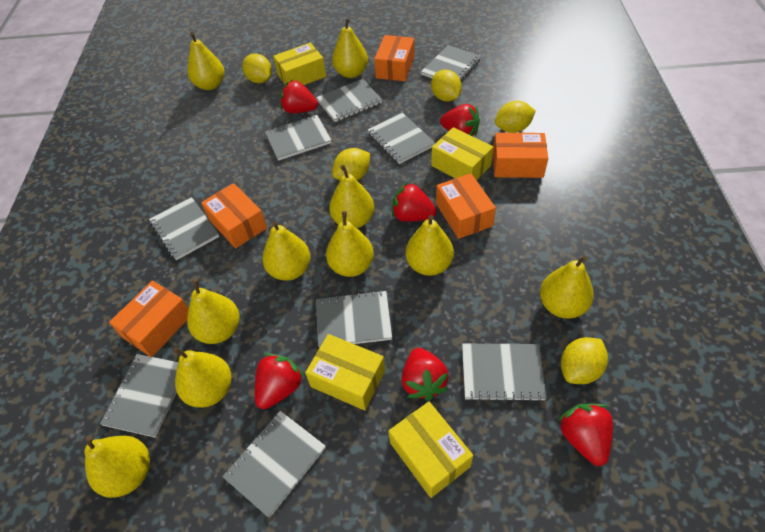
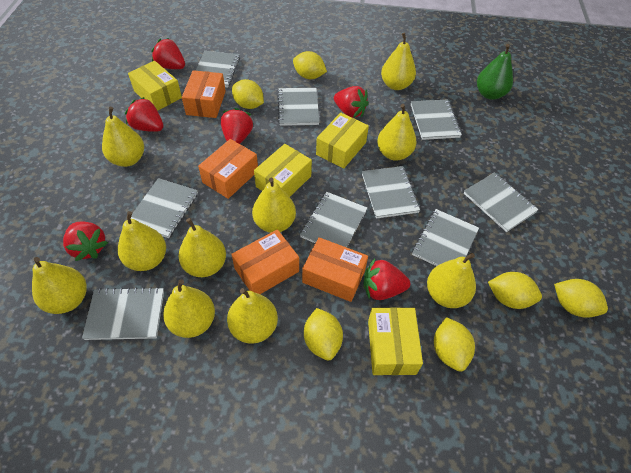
green pear: none = 0 -> [477,44,513,100] = 1
orange box: [109,281,188,357] [201,183,267,248] [374,35,415,81] [436,173,496,239] [493,133,548,178] = 5 -> [182,70,226,118] [198,139,258,199] [231,229,299,294] [302,237,368,302] = 4
yellow lemon: [242,54,272,83] [332,148,370,180] [431,70,462,102] [495,101,535,133] [561,337,608,384] = 5 -> [232,79,264,109] [293,51,327,79] [304,308,343,360] [434,317,475,372] [488,272,542,309] [554,279,608,318] = 6

